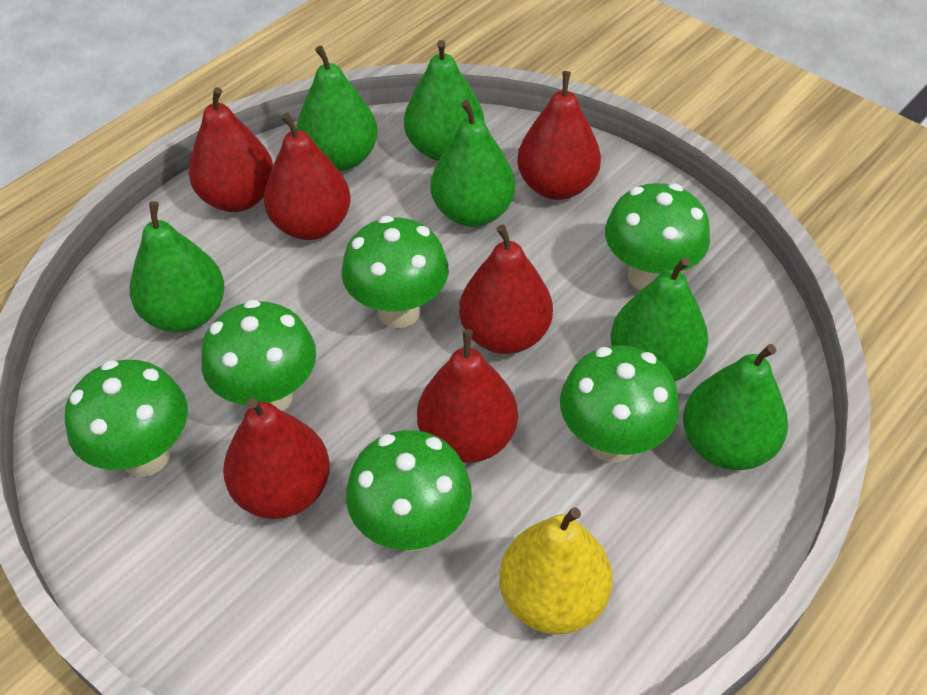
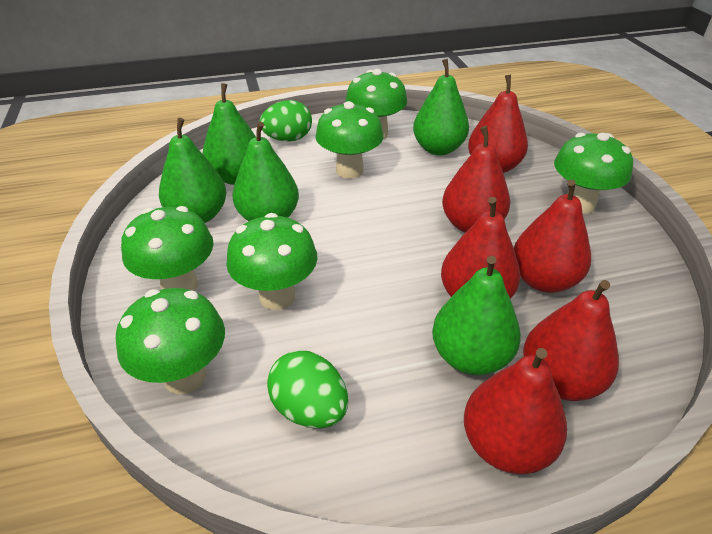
green egg: none = 0 -> [259,100,312,141] [267,351,348,428] = 2
green pear: [130,201,225,332] [296,46,378,171] [404,40,484,161] [431,100,515,227] [611,257,708,381] [683,344,788,470] = 6 -> [159,118,227,223] [202,83,256,185] [232,122,299,221] [413,59,469,155] [432,256,521,375] = 5
yellow pear: [499,507,613,635] = 1 -> none = 0

